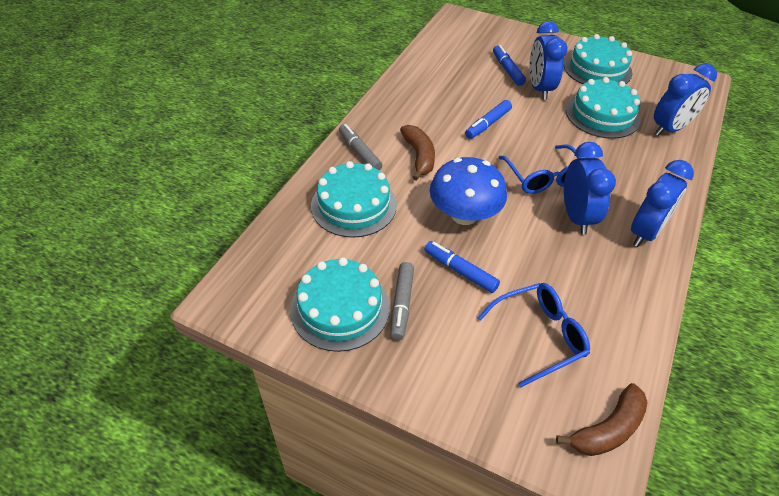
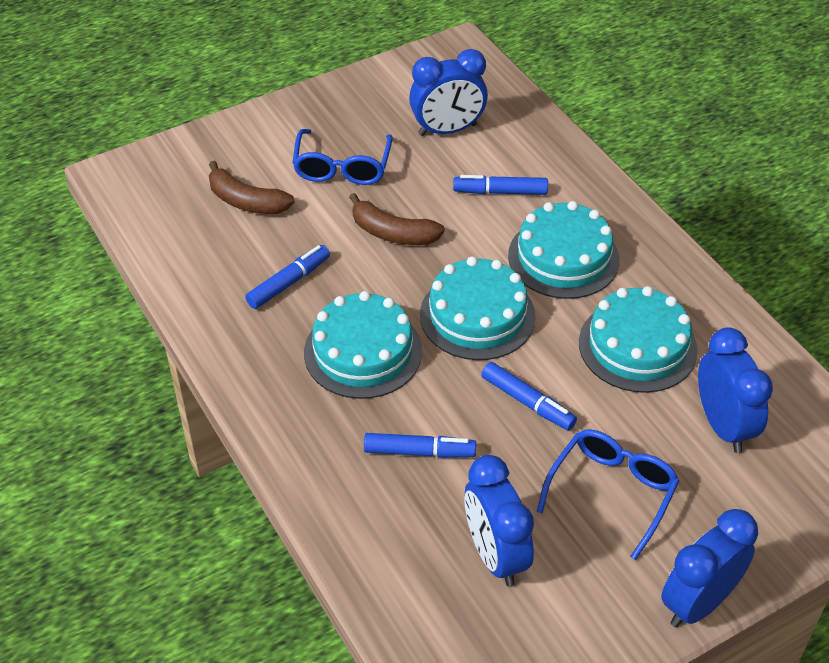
blue marker: [424,241,500,293] [465,100,512,139] [493,45,526,86] = 3 -> [245,245,330,309] [364,433,476,458] [453,175,548,195] [481,362,577,431] = 4
blue mushroom: [430,157,507,225] = 1 -> none = 0
grey marker: [339,124,382,170] [390,262,414,340] = 2 -> none = 0

